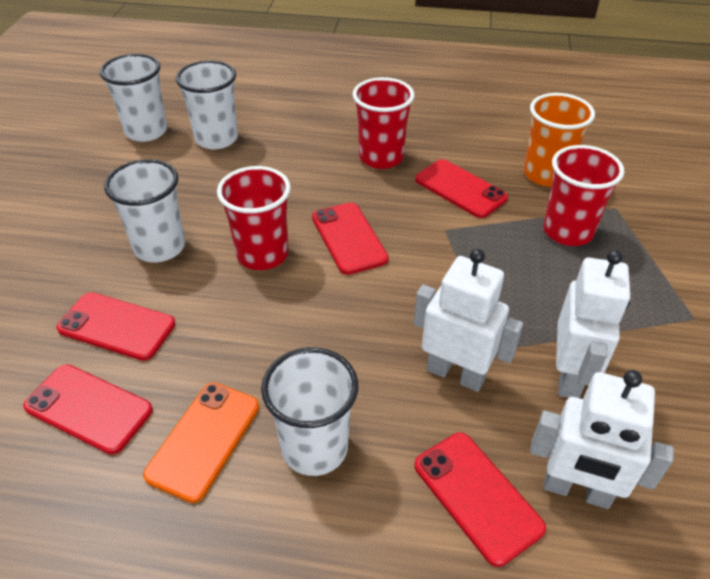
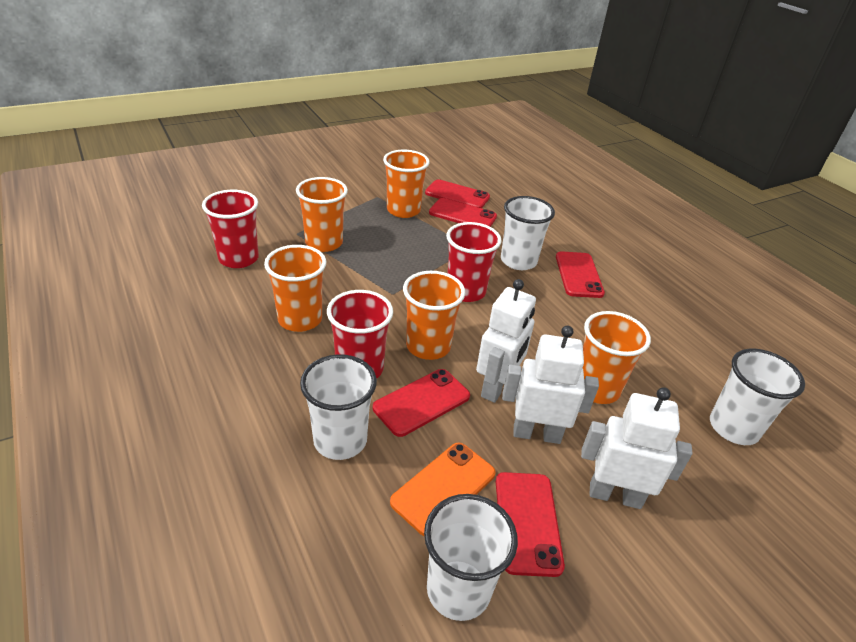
orange cup: [524,93,595,186] = 1 -> [264,245,326,332] [296,177,348,252] [383,150,430,218] [403,271,465,360] [583,311,651,404] = 5

